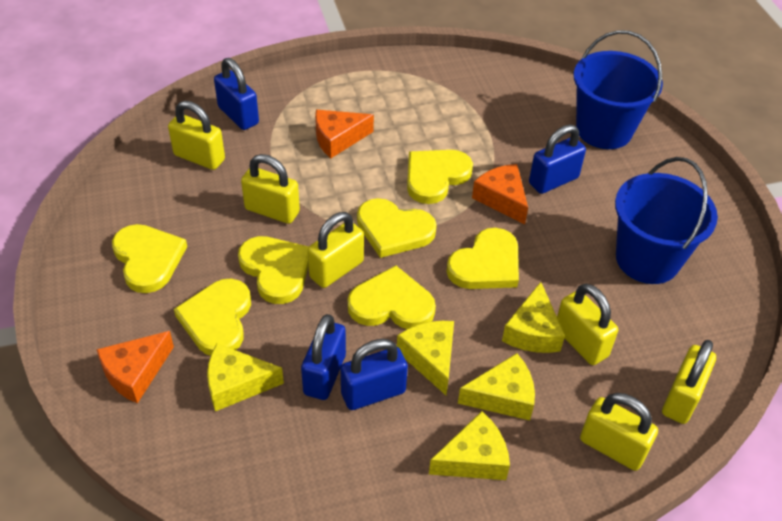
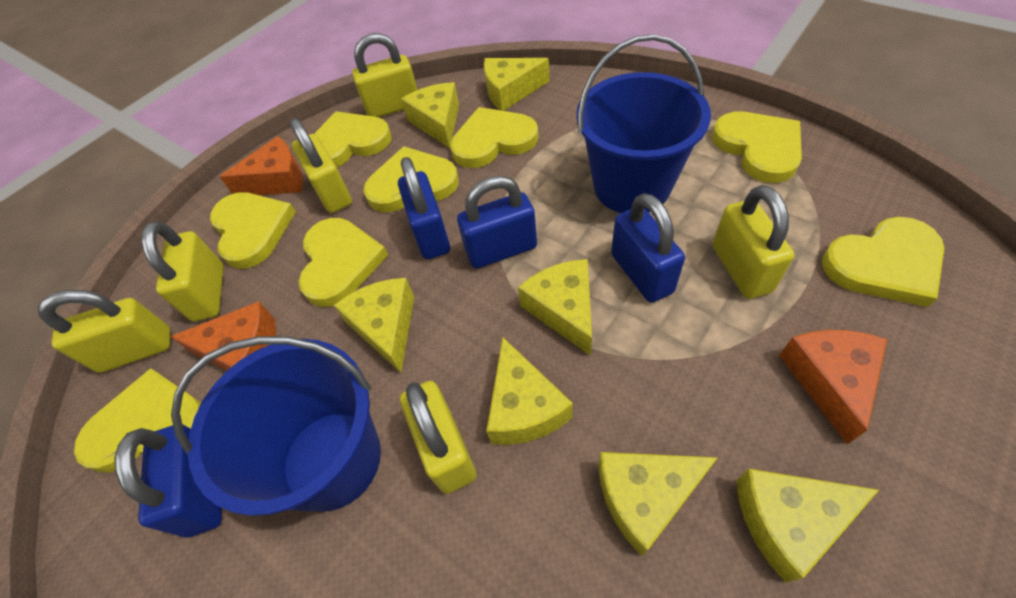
yellow cheese: [207,343,284,411] [397,321,454,395] [429,411,510,480] [458,353,535,420] [502,282,565,353] = 5 -> [334,278,414,373] [401,82,459,148] [484,58,550,111] [486,337,573,445] [518,259,592,356] [598,452,718,556] [736,469,879,583] = 7
yellow heart: [112,224,187,293] [174,279,251,356] [238,236,309,304] [348,265,436,329] [357,198,437,258] [407,150,473,204] [446,228,519,289] = 7 -> [74,368,201,472] [210,193,296,269] [298,218,388,307] [314,111,392,167] [363,146,459,212] [450,107,539,168] [712,111,802,183] [822,217,944,307] = 8

